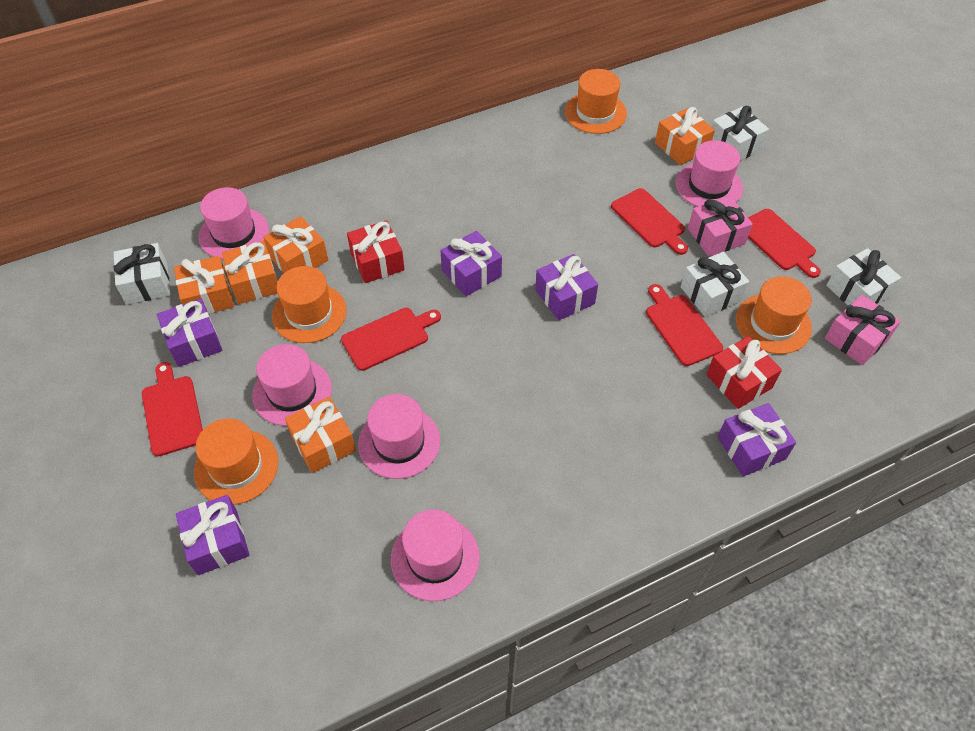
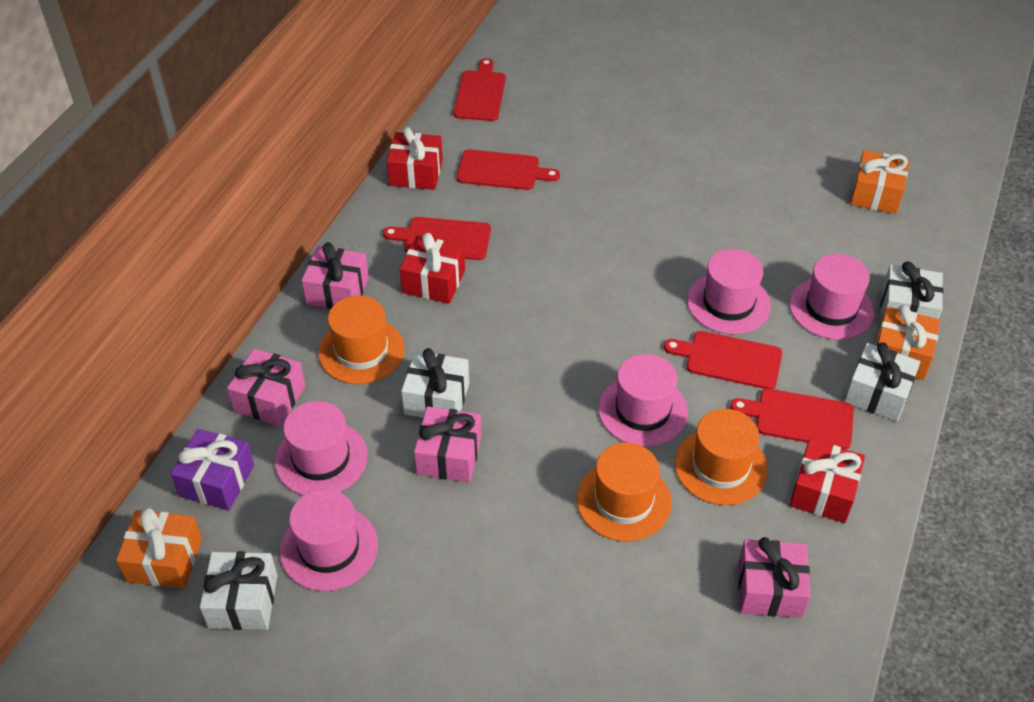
orange gift: [174,256,234,314] [222,241,278,304] [263,216,328,273] [285,397,356,473] [655,107,715,165] = 5 -> [116,508,202,589] [850,150,910,214] [874,305,940,380] = 3
orange hat: [194,418,278,505] [272,266,347,343] [565,69,627,134] [736,276,812,354] = 4 -> [318,296,405,384] [577,443,672,541] [674,409,768,505] = 3
pink gift: [688,196,753,257] [825,295,901,365] = 2 -> [227,348,306,426] [302,242,369,309] [414,406,481,482] [738,537,811,618] = 4
purple gift: [157,298,222,367] [176,495,250,575] [440,231,502,296] [535,254,598,321] [718,403,796,476] = 5 -> [171,429,254,510] = 1
red gift: [347,220,405,283] [706,336,782,409] = 2 -> [387,127,443,190] [400,233,465,304] [790,439,865,523] = 3

